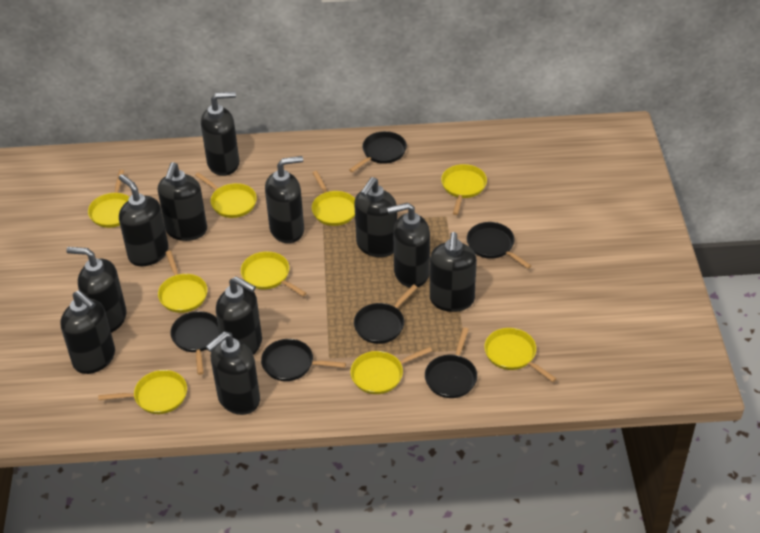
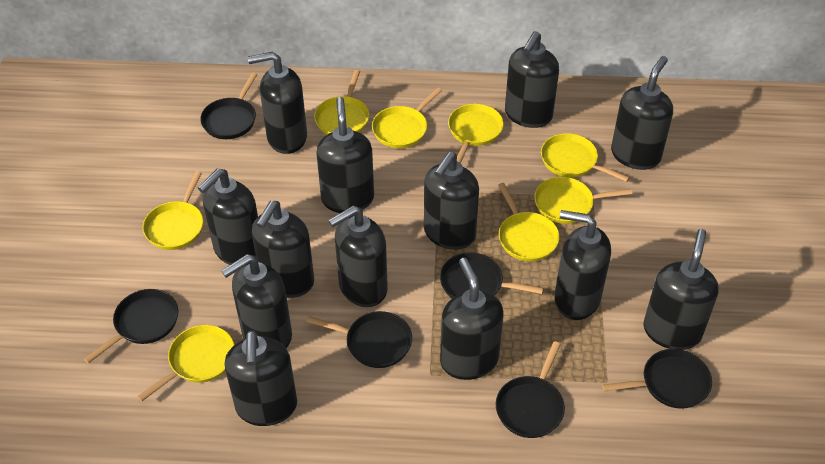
black soap dispenser: [60,290,115,374] [66,247,127,333] [119,174,169,267] [158,162,207,241] [201,92,239,176] [206,332,260,415] [216,277,262,355] [265,156,304,243] [354,177,397,257] [387,203,430,287] [430,232,477,312] = 11 -> [198,168,258,265] [222,254,292,348] [225,330,297,426] [248,52,307,154] [252,201,314,298] [316,97,374,213] [328,206,388,307] [424,152,479,250] [440,258,504,380] [505,31,559,128] [554,210,611,320] [611,56,673,170] [644,229,719,350] = 13
yellow pan: [88,170,129,228] [98,370,187,414] [158,251,207,313] [195,172,257,218] [241,251,307,296] [312,171,355,226] [350,347,432,394] [441,164,487,215] [484,328,557,382] = 9 -> [137,325,234,401] [143,171,203,250] [314,70,369,134] [372,87,442,148] [448,104,504,163] [498,183,560,261] [534,177,632,224] [541,133,630,182] = 8

